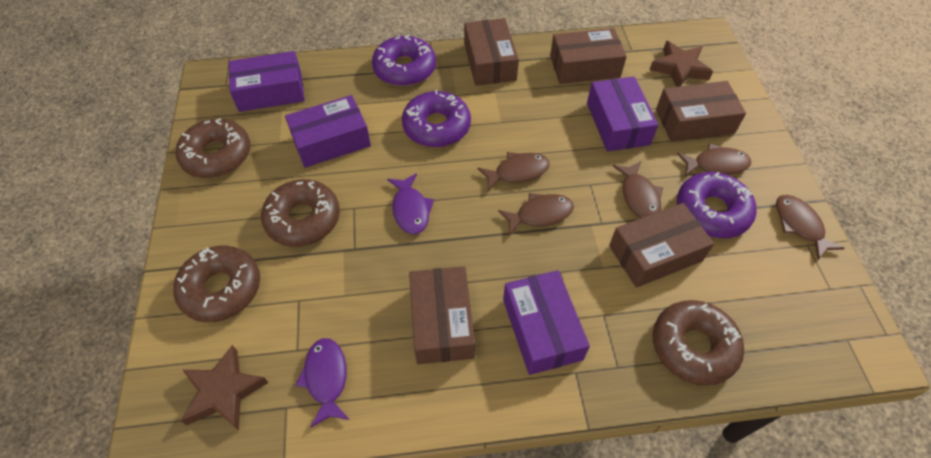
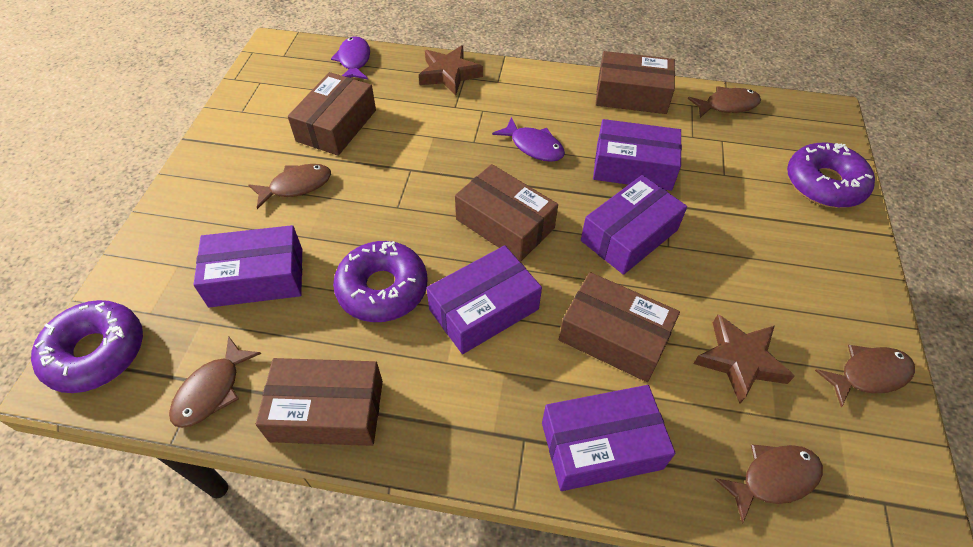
brown donut: [173,245,260,322] [176,118,250,178] [261,179,340,247] [653,300,744,386] = 4 -> none = 0
purple box: [229,51,305,112] [285,95,371,168] [503,270,590,375] [587,76,658,152] = 4 -> [194,225,302,308] [427,245,542,354] [542,385,675,491] [581,175,687,275] [593,119,682,191] = 5

